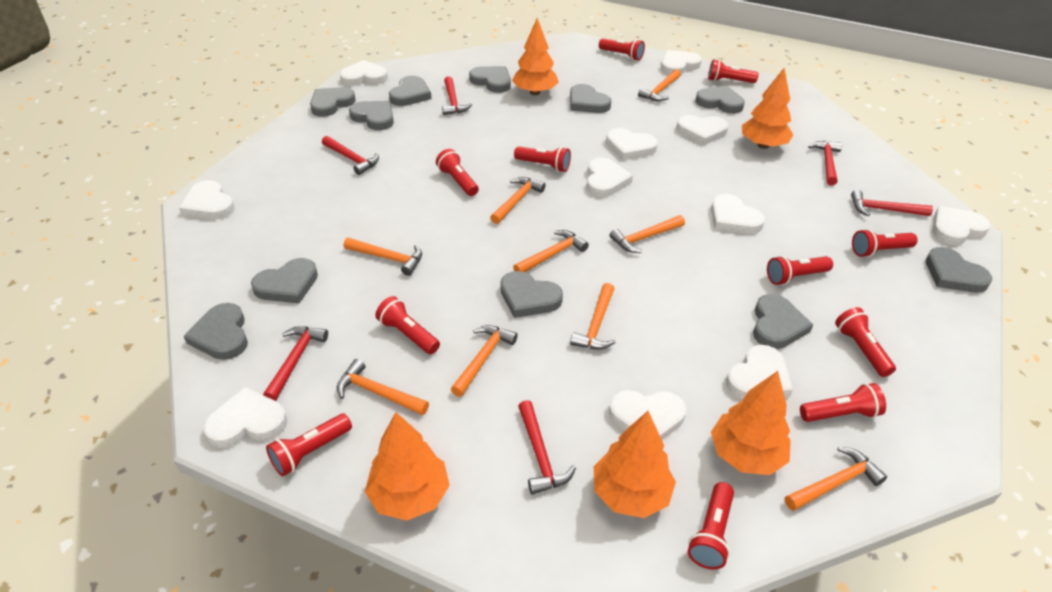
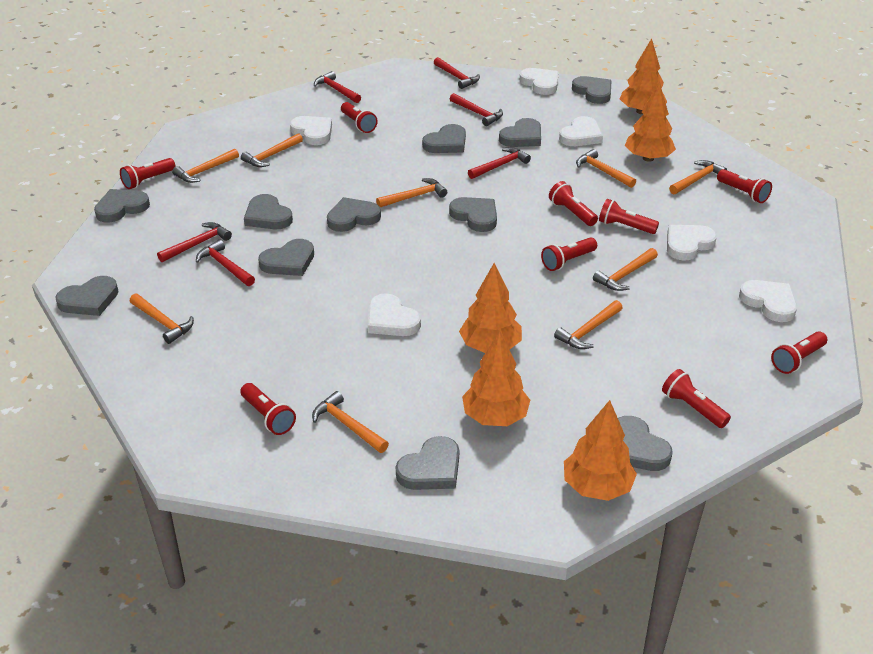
red flashlight: [266,414,352,476] [375,296,440,354] [436,149,479,196] [514,146,571,172] [599,38,645,60] [688,482,734,570] [708,59,759,83] [767,256,833,285] [800,383,886,422] [835,307,896,377] [852,229,918,257] = 11 -> [120,158,175,189] [240,383,296,435] [341,102,378,133] [541,237,597,271] [549,181,598,226] [599,199,659,234] [662,369,731,428] [717,169,772,203] [771,331,827,374] = 9
white heart: [179,180,235,220] [203,387,287,448] [340,60,388,86] [586,157,633,197] [606,128,658,160] [609,390,686,440] [661,50,702,75] [676,115,729,145] [711,194,765,234] [726,345,793,399] [932,206,991,245] = 11 -> [290,116,332,145] [368,293,421,336] [520,68,559,95] [559,116,603,146] [667,225,717,260] [739,280,797,322] = 6

